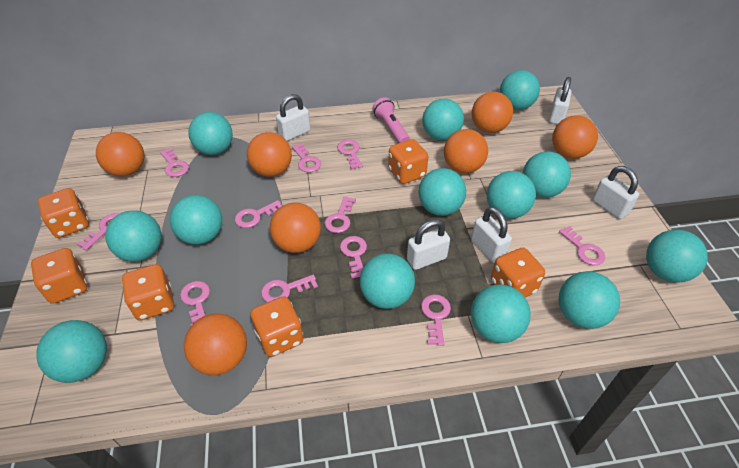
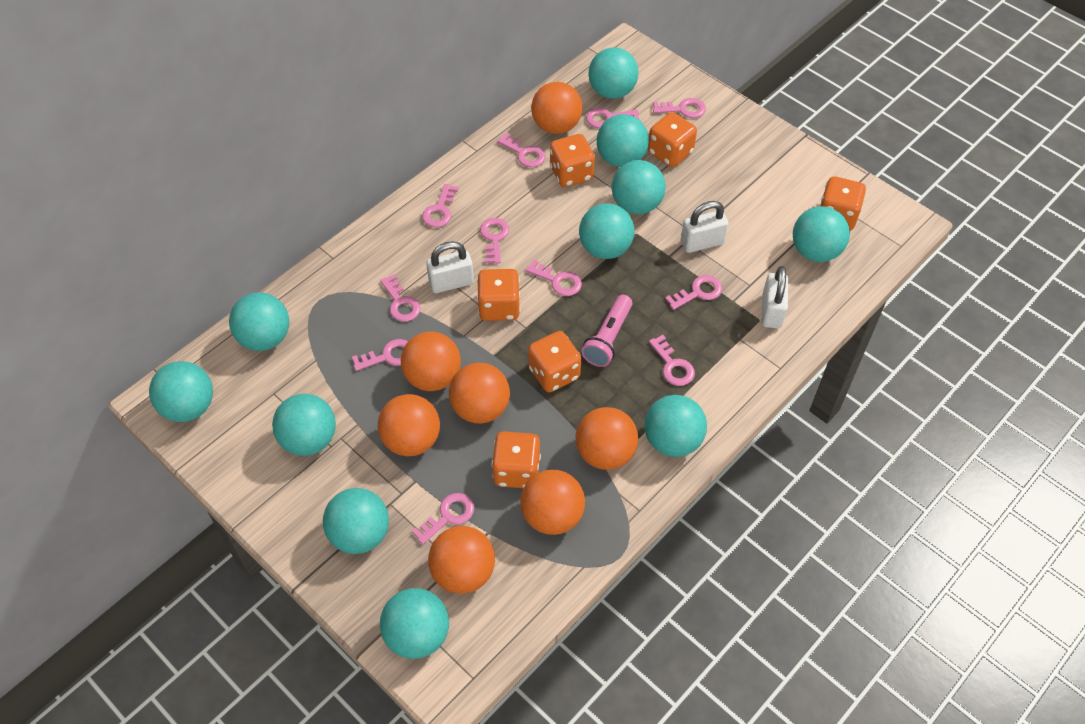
turquoise ball: [36,320,107,383] [105,210,162,262] [170,195,222,245] [188,112,233,155] [360,254,415,309] [419,168,466,216] [422,99,464,141] [471,284,531,343] [487,171,536,219] [500,70,540,110] [523,152,571,198] [559,271,620,329] [646,230,708,283] = 13 -> [149,361,213,422] [229,292,289,351] [272,394,336,456] [323,488,389,554] [380,588,449,659] [579,203,634,259] [589,47,639,99] [597,114,649,167] [612,160,666,214] [644,395,707,457] [793,206,850,262] = 11
white padlock: [276,94,311,141] [407,219,450,270] [471,207,512,263] [549,77,571,124] [593,166,639,219] = 5 -> [426,241,474,293] [681,201,728,253] [762,266,788,328] = 3

